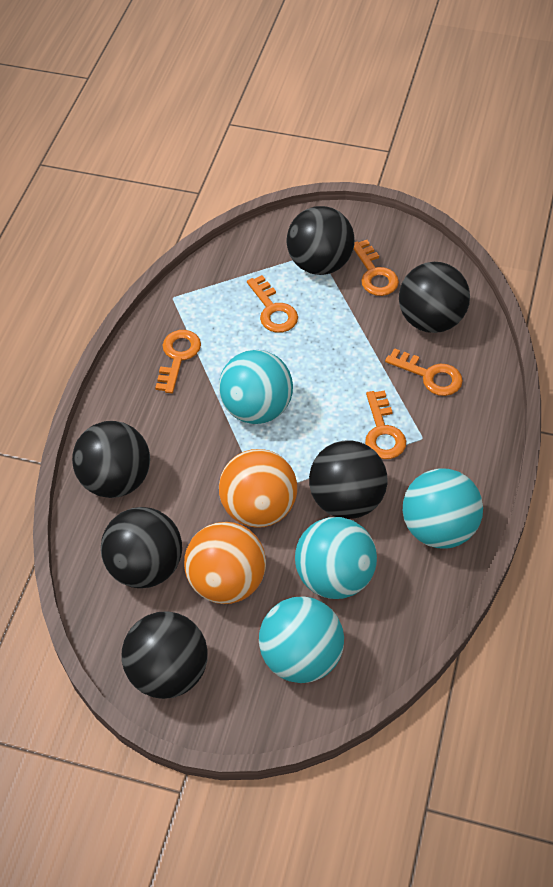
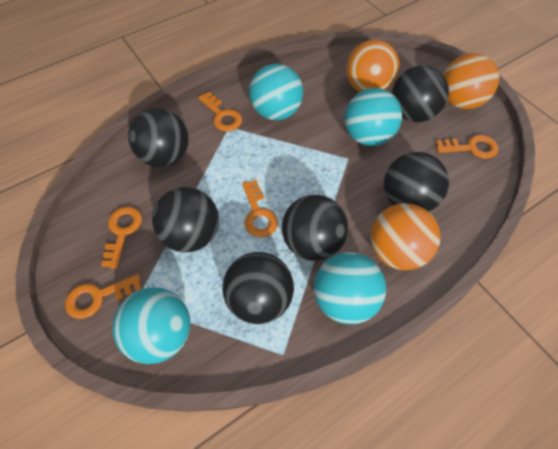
orange ball: [184,522,266,604] [219,449,297,528] = 2 -> [346,39,399,92] [371,203,440,270] [443,53,499,109] = 3

